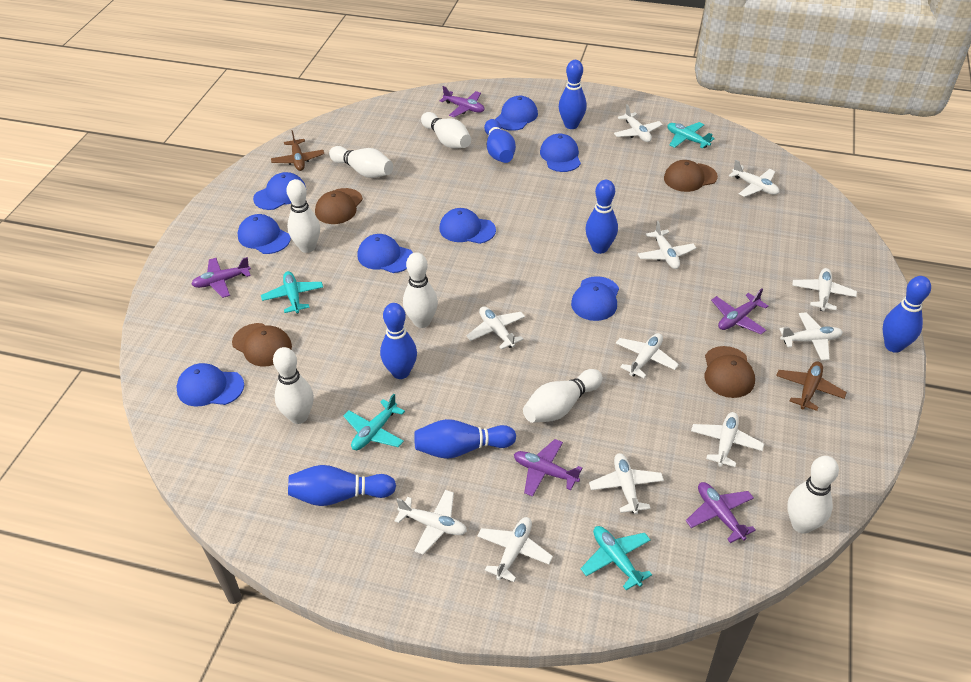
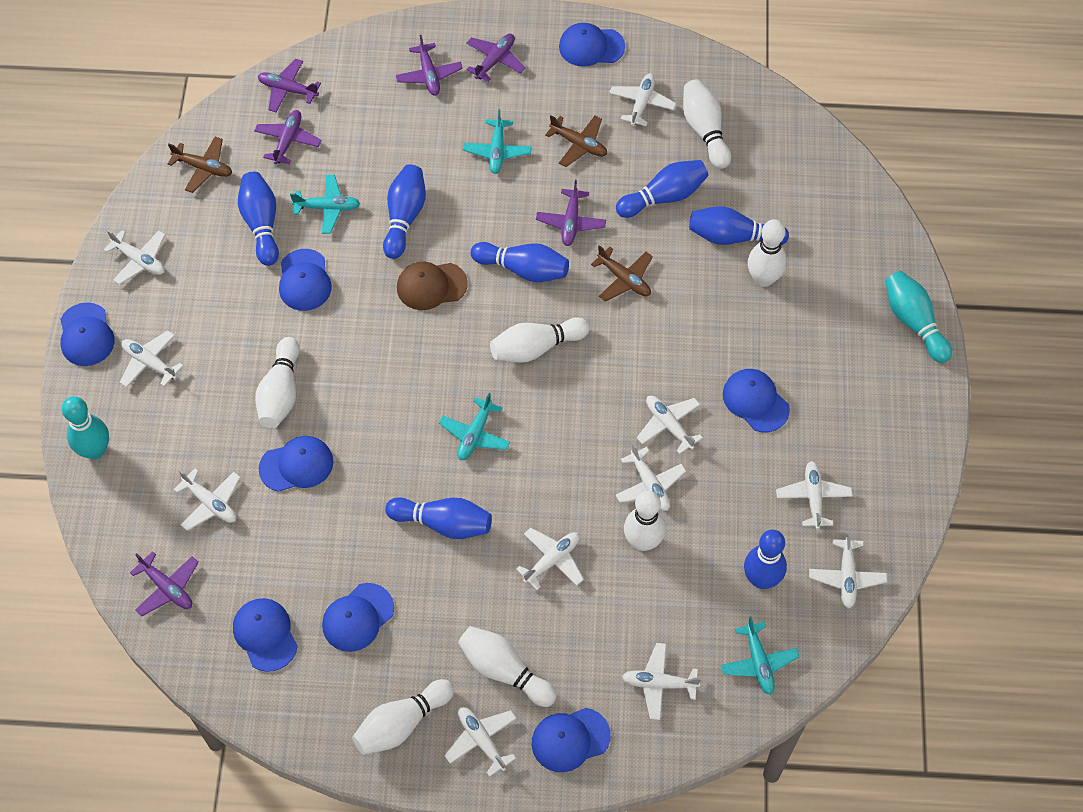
brown cap: [232,323,292,366] [315,188,363,224] [664,160,718,192] [705,346,755,398] = 4 -> [397,262,468,310] = 1
brown plane: [271,130,324,171] [776,361,847,411] = 2 -> [168,137,232,193] [546,115,607,167] [591,245,653,302] = 3
purple plane: [191,257,251,298] [440,86,485,117] [514,439,582,497] [686,482,756,543] [711,289,768,334] = 5 -> [130,551,199,616] [254,110,321,164] [258,59,321,112] [396,35,463,96] [466,34,526,82] [536,180,606,246] = 6
turquoise bowling pin: none = 0 -> [62,396,109,459] [885,271,952,363] = 2

